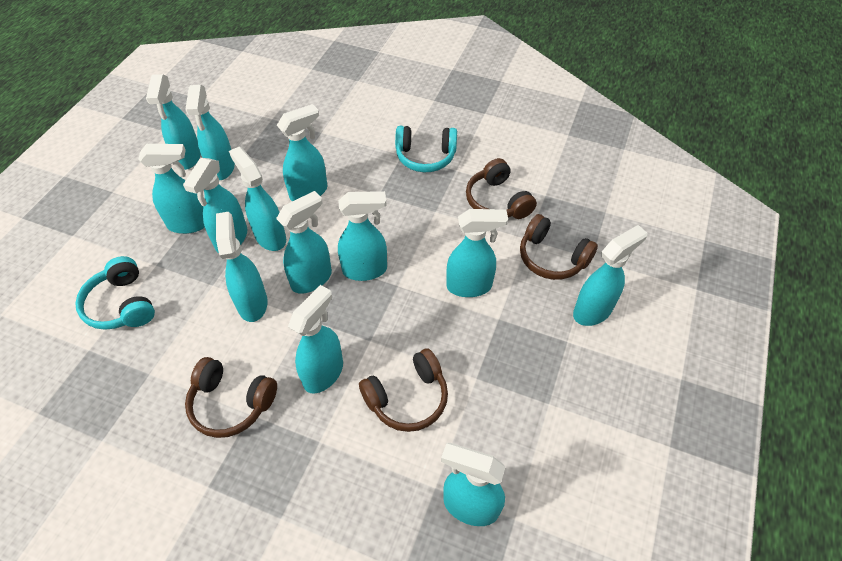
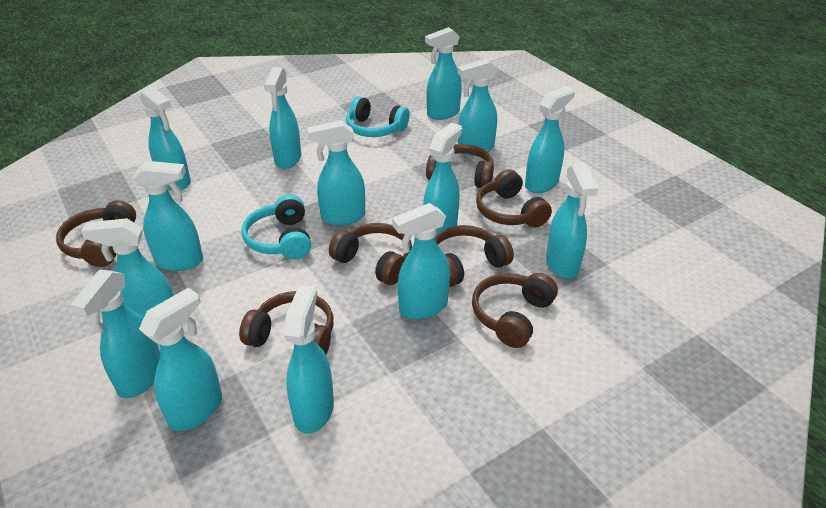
brown headphones: [185,357,277,438] [359,348,448,432] [466,158,537,219] [520,214,598,280] = 4 -> [56,200,136,267] [239,291,334,354] [329,223,412,285] [426,144,494,188] [435,225,514,287] [472,273,558,348] [476,169,552,228] = 7
turquoise spray bottle: [138,144,205,234] [146,74,201,170] [183,158,247,253] [185,85,235,180] [216,212,267,322] [229,147,286,251] [276,191,332,294] [277,104,327,201] [288,285,343,394] [338,191,387,281] [441,443,505,526] [446,209,508,297] [573,225,647,326] = 13 -> [70,269,160,398] [81,218,174,318] [133,161,203,271] [139,86,191,190] [139,288,222,431] [264,67,301,169] [284,285,334,434] [307,120,365,225] [392,203,450,320] [423,123,462,235] [425,27,462,120] [458,59,497,156] [525,86,575,193] [546,163,598,279] = 14

